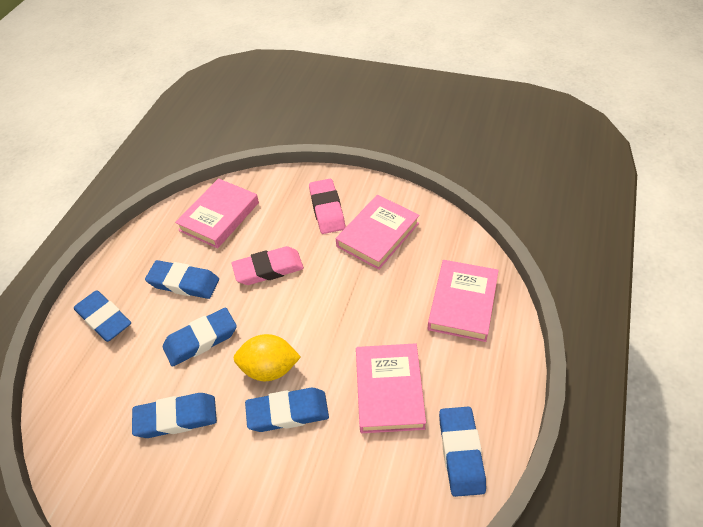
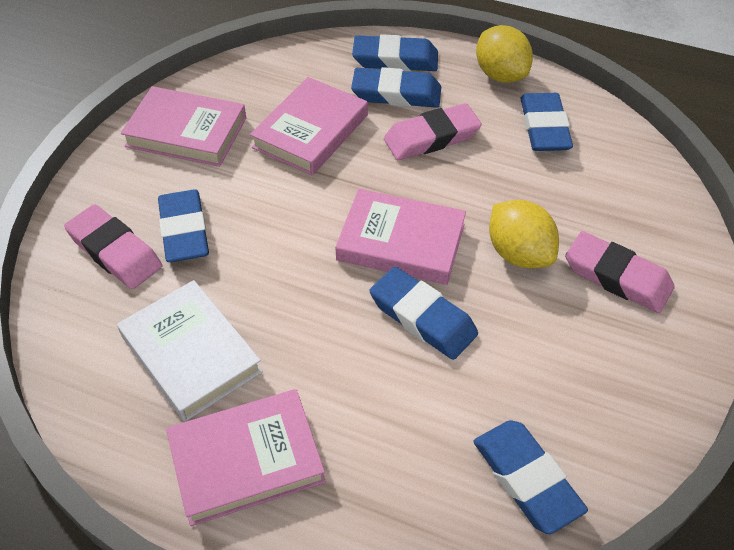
pink eraser: [232,246,304,285] [309,179,345,234] = 2 -> [64,204,162,289] [384,103,482,160] [565,231,675,313] = 3
white book: none = 0 -> [117,280,263,422] = 1
yellow lemon: [234,334,301,381] = 1 -> [476,25,533,83] [489,200,559,268] = 2

